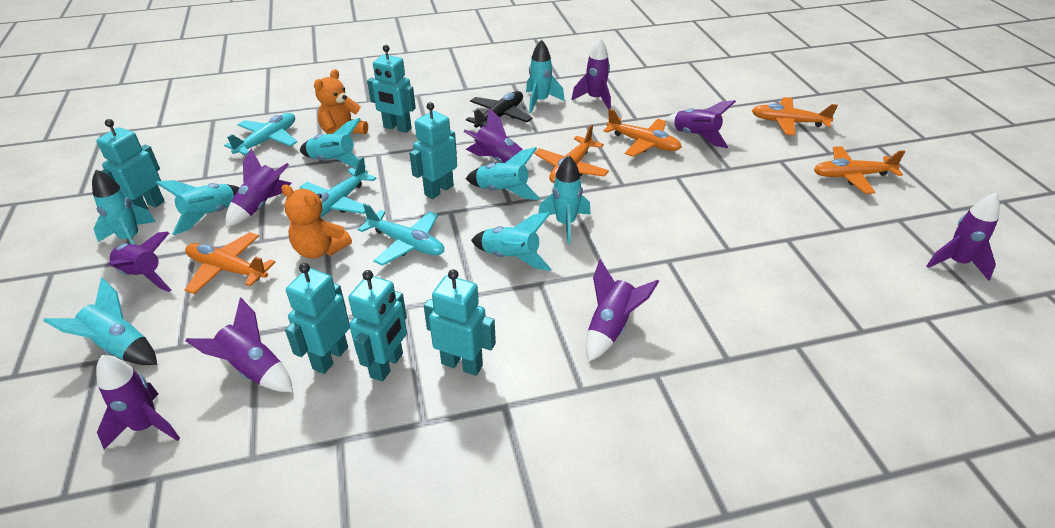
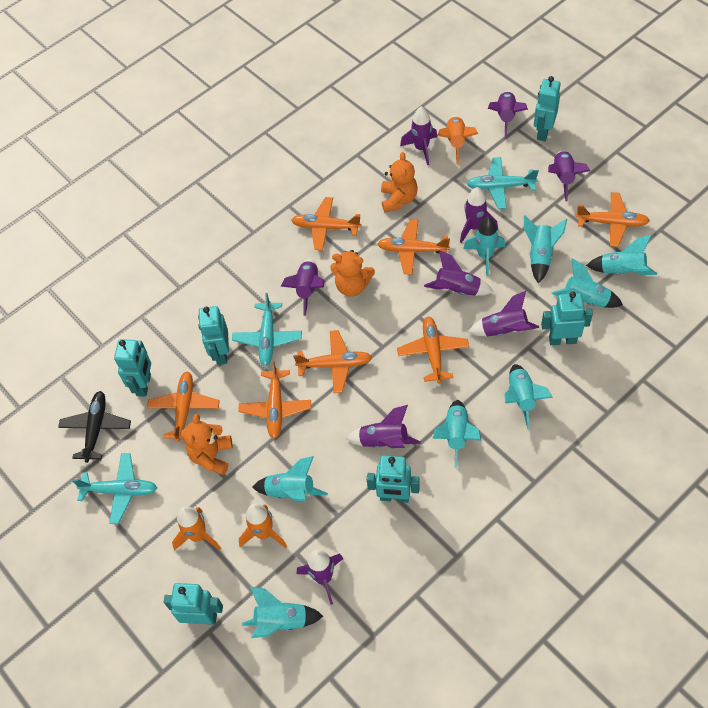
orange plane: [185,232,276,294] [534,124,609,183] [603,109,682,157] [752,97,838,136] [814,146,905,194] = 5 -> [147,371,220,442] [238,361,311,439] [291,197,361,251] [293,330,372,393] [377,219,450,275] [397,317,469,383] [576,192,650,247] = 7
orange rocket: none = 0 -> [172,506,221,550] [239,504,287,548] [438,116,478,165] = 3
orange teddy bear: [281,184,352,259] [314,69,368,134] = 2 -> [183,413,233,475] [330,250,375,296] [381,152,418,213] = 3

